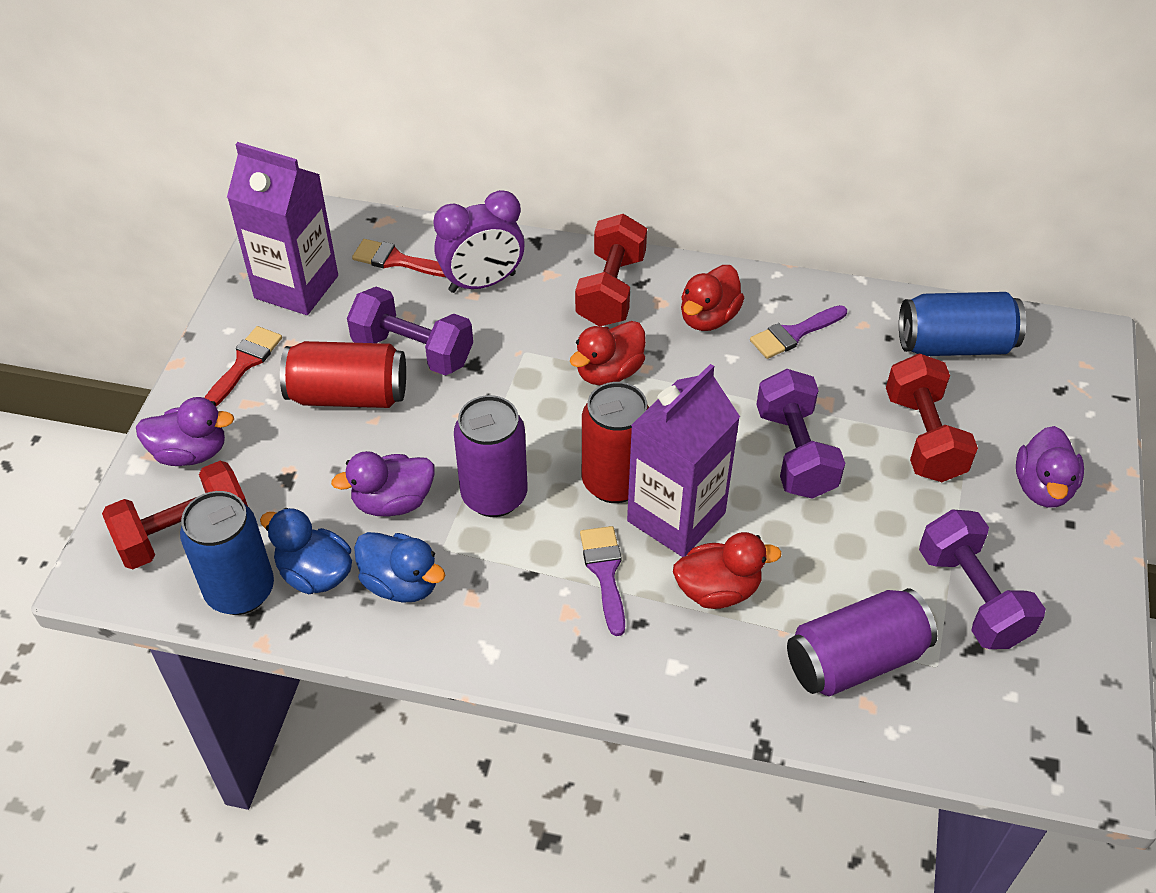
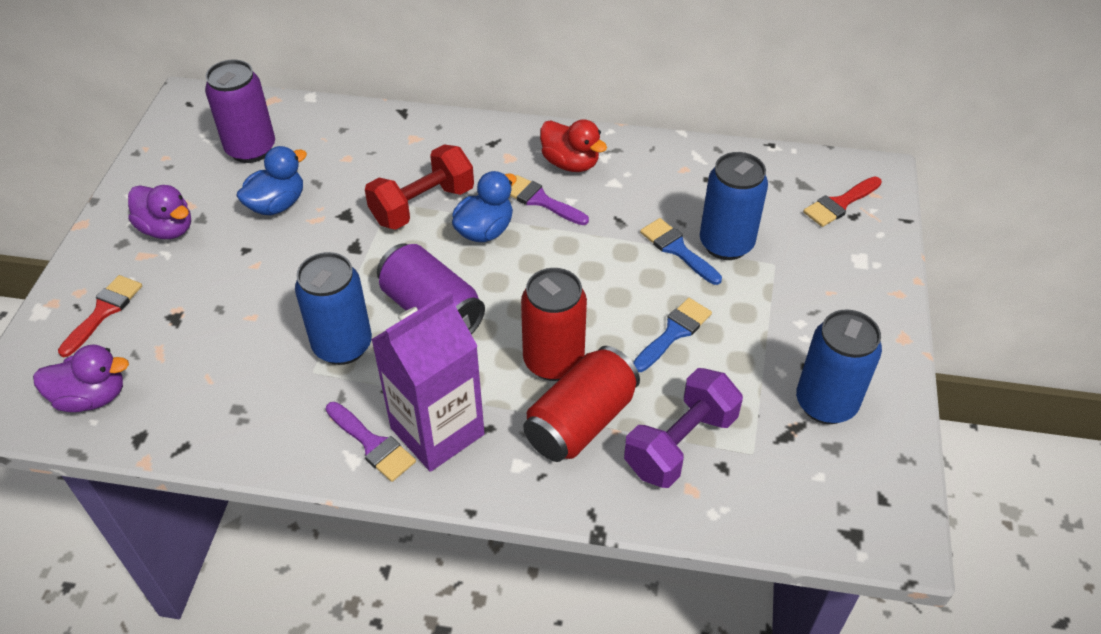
blue brush: none = 0 -> [633,298,712,372] [640,218,722,285] = 2
blue can: [180,491,274,615] [899,292,1026,356] = 2 -> [295,252,372,365] [700,152,768,260] [796,309,882,424] = 3
purple carton: [227,142,338,315] [627,364,740,557] = 2 -> [371,291,485,472] = 1
purple clock: [434,190,525,293] = 1 -> none = 0
purple duck: [136,397,234,466] [331,451,435,516] [1016,426,1084,508] = 3 -> [33,344,129,412] [128,185,191,239] = 2
purple dumbbell: [347,287,473,376] [756,369,845,499] [919,509,1046,649] = 3 -> [624,368,743,488] = 1
red duck: [570,321,646,386] [673,532,782,609] [681,265,744,331] = 3 -> [540,119,607,172] = 1
red dumbbell: [102,461,248,569] [575,214,647,326] [886,353,978,482] = 3 -> [365,145,474,230] = 1

